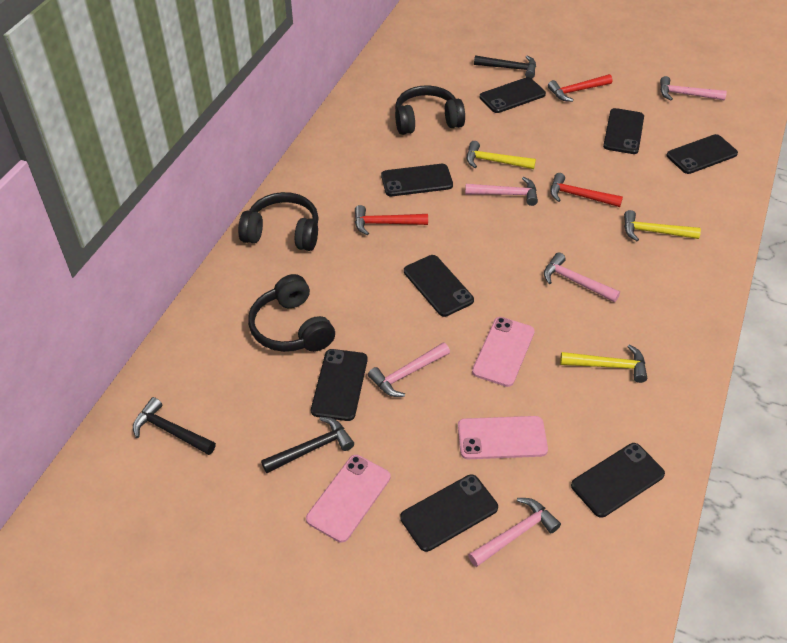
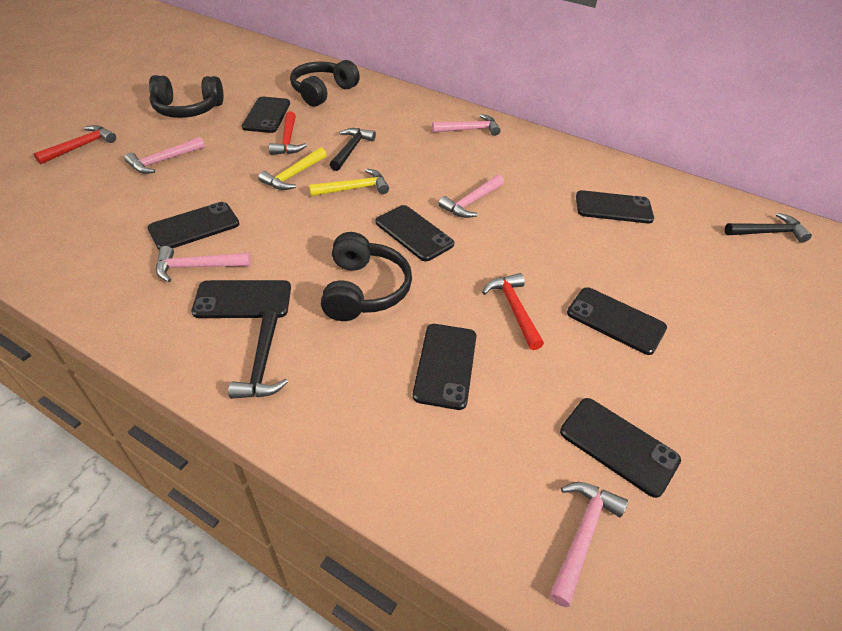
pink phone: [306,455,390,543] [458,416,548,459] [472,317,535,387] = 3 -> none = 0
yellow hammer: [467,141,536,169] [560,344,647,383] [624,210,701,241] = 3 -> [258,147,327,190] [309,169,389,196] = 2

